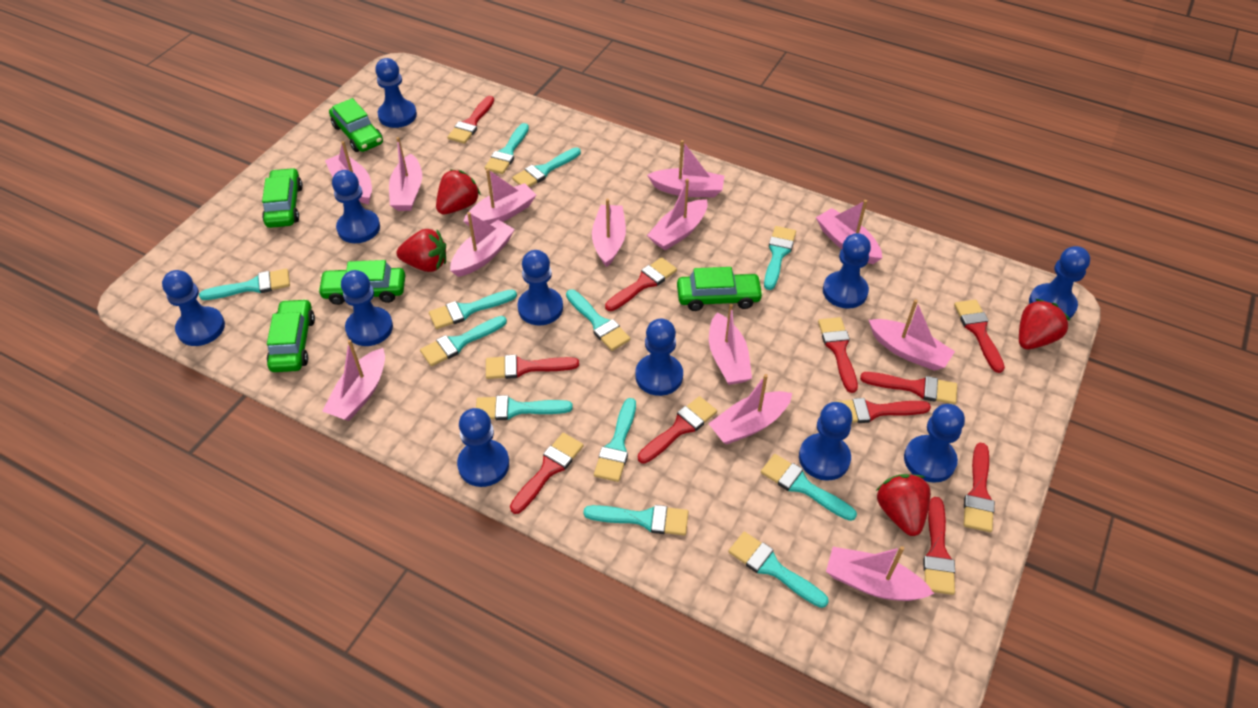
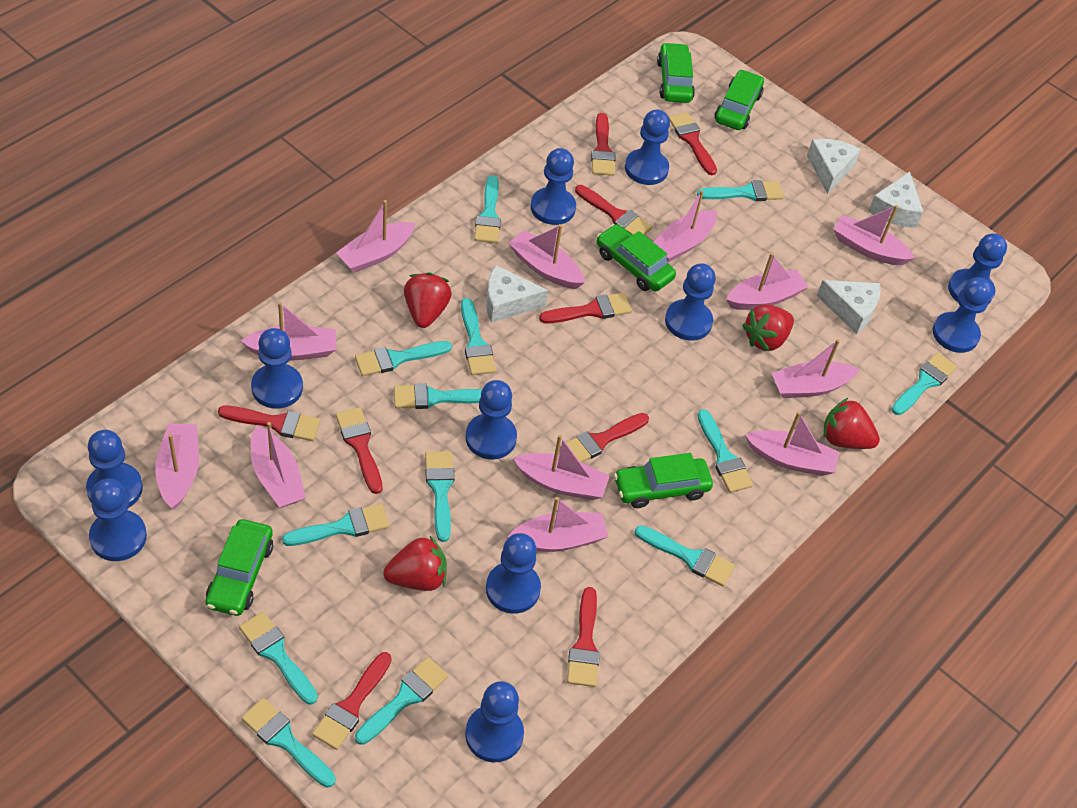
pink boat: [322,340,385,421] [325,141,372,205] [389,137,422,211] [450,212,515,277] [463,169,536,227] [592,199,626,267] [647,140,724,197] [647,179,708,251] [708,374,792,444] [709,304,752,385] [816,200,882,264] [826,546,934,601] [869,300,955,371] = 13 -> [155,423,199,510] [241,302,336,361] [251,422,306,508] [336,200,415,272] [508,497,608,552] [509,224,585,289] [513,435,610,500] [654,190,717,262] [726,253,808,310] [745,411,839,476] [772,339,860,398] [833,205,915,265] = 12
red brush: [448,96,494,144] [486,355,579,379] [510,433,584,514] [605,257,677,311] [638,396,717,464] [818,317,858,393] [834,398,931,423] [860,372,957,404] [923,497,955,595] [954,300,1005,373] [964,443,995,532] = 11 -> [218,406,320,441] [312,652,392,750] [336,407,382,494] [539,293,632,323] [560,413,649,462] [567,587,600,687] [575,185,652,235] [591,113,616,176] [669,112,717,175] = 9
turquoise brush: [199,269,290,300] [420,316,507,366] [429,289,517,329] [476,395,573,420] [485,123,529,174] [512,147,581,187] [566,289,630,351] [583,505,688,535] [594,398,636,482] [728,532,829,608] [761,454,857,521] [764,226,796,290] = 12 -> [239,612,318,704] [241,698,336,788] [282,504,389,546] [355,341,452,376] [355,657,448,745] [394,383,482,409] [425,451,455,542] [461,298,496,375] [474,175,501,243] [635,525,735,586] [697,180,784,201] [697,409,753,493] [891,353,957,415] = 13
white cheese: none = 0 -> [486,265,548,323] [807,139,861,194] [817,280,881,334] [868,171,923,228] = 4

